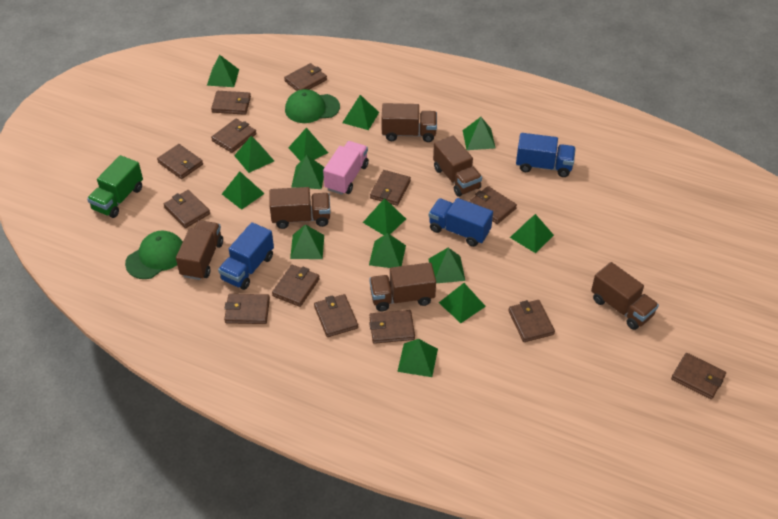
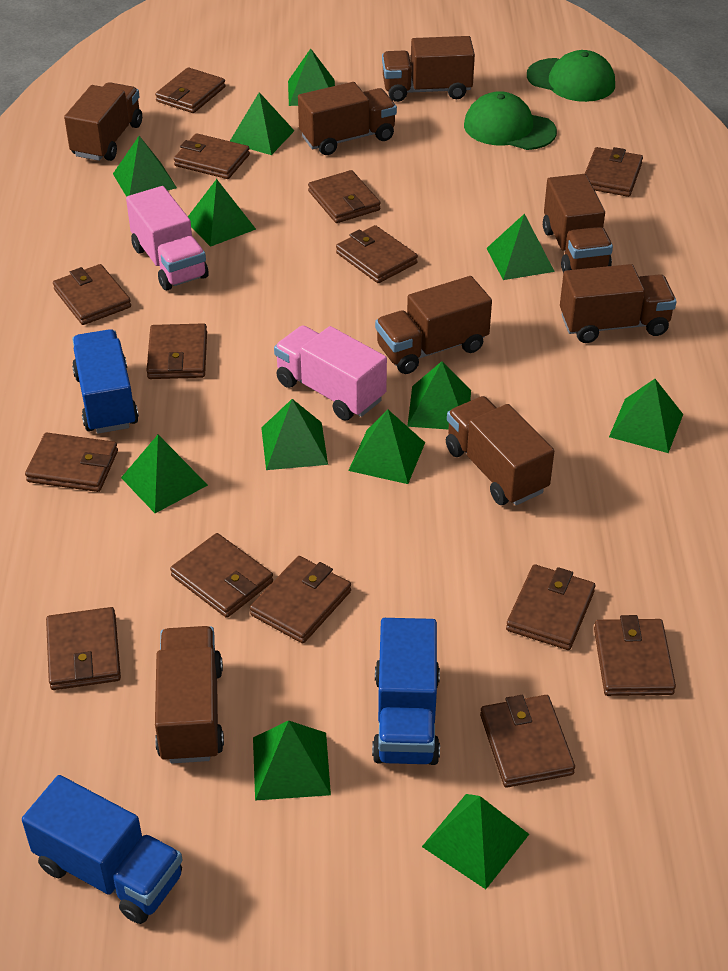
brown truck: [176,220,223,280] [269,187,330,229] [369,262,436,311] [382,103,437,142] [433,136,482,197] [591,262,659,330] = 6 -> [64,82,142,161] [155,626,224,763] [298,82,397,155] [375,276,492,374] [382,36,475,102] [446,396,554,505] [543,174,613,273] [560,264,677,343] = 8
brown wallet: [157,144,203,179] [164,190,210,228] [211,91,251,115] [211,119,256,153] [224,294,270,324] [272,265,320,307] [284,63,327,91] [314,294,358,337] [369,310,415,344] [370,170,411,206] [469,186,517,224] [508,300,555,342] [671,353,726,399] = 13 -> [25,433,118,492] [46,607,121,690] [53,264,131,325] [146,323,207,379] [155,67,226,113] [170,533,273,618] [174,133,250,179] [250,556,351,643] [308,170,381,223] [336,225,418,283] [480,695,575,787] [506,564,595,650] [585,147,643,197] [594,615,676,696] = 14
green pyramid: [207,55,239,87] [222,171,265,210] [234,136,274,173] [288,127,328,161] [290,224,324,259] [291,155,325,189] [342,95,379,130] [363,198,406,235] [369,233,406,268] [397,339,438,377] [428,248,465,283] [439,283,486,323] [463,117,496,150] [510,214,554,253] = 14 -> [113,136,177,197] [121,435,208,513] [188,179,256,247] [230,92,294,155] [253,720,331,801] [261,399,328,470] [288,49,335,106] [348,410,425,484] [407,361,471,430] [422,794,529,889] [486,214,555,280] [609,379,683,453] = 12
green truck: [87,155,143,218] = 1 -> none = 0
pink truck: [323,141,369,195] = 1 -> [126,186,209,290] [274,325,387,420] = 2

